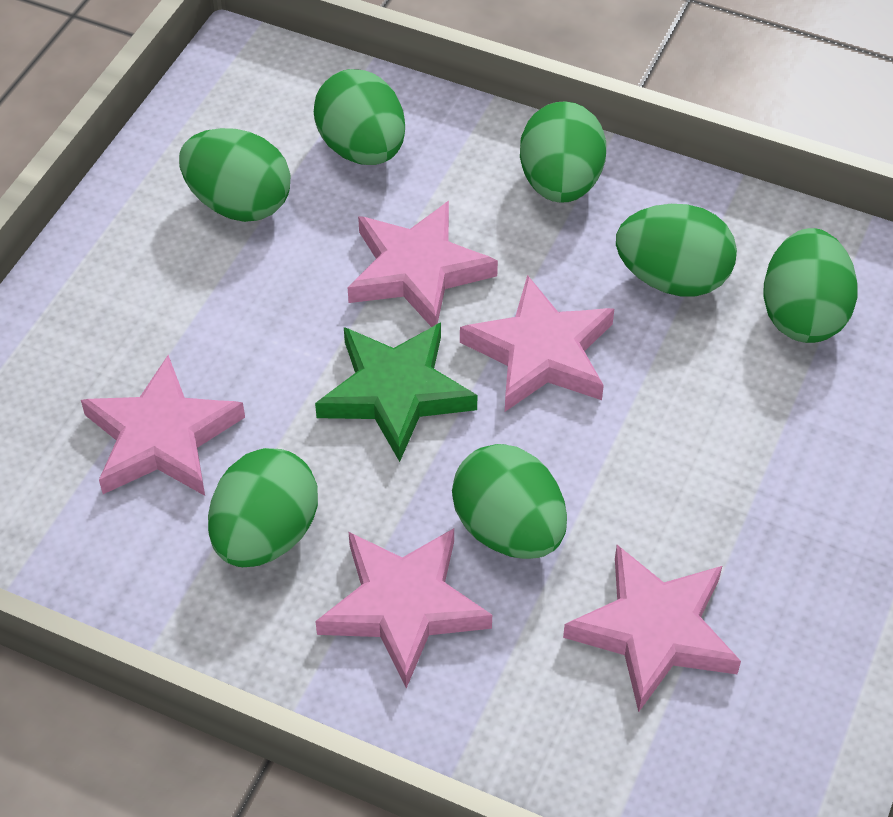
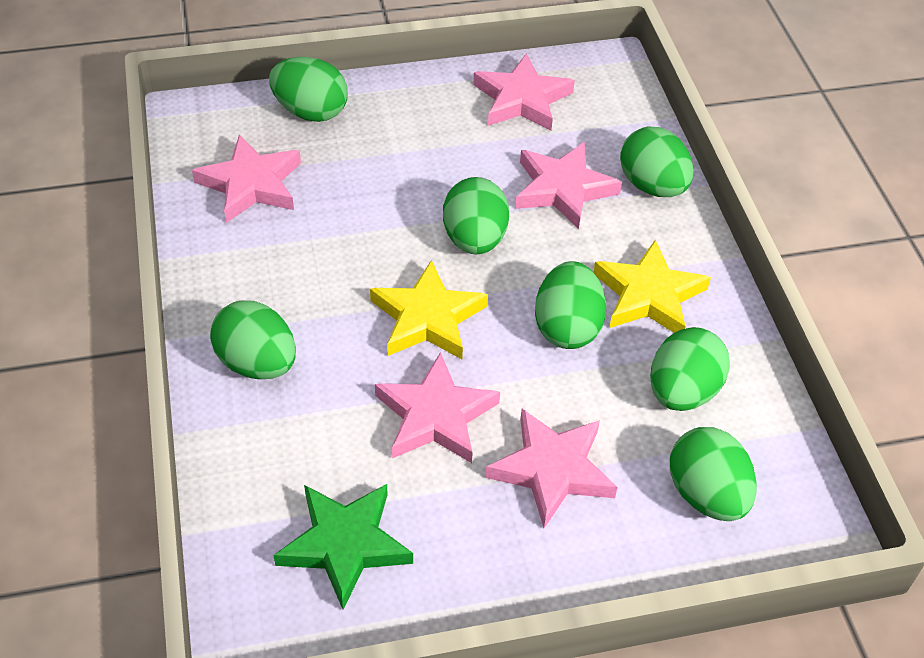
yellow star: none = 0 -> [370,260,488,359] [593,240,711,333] = 2

